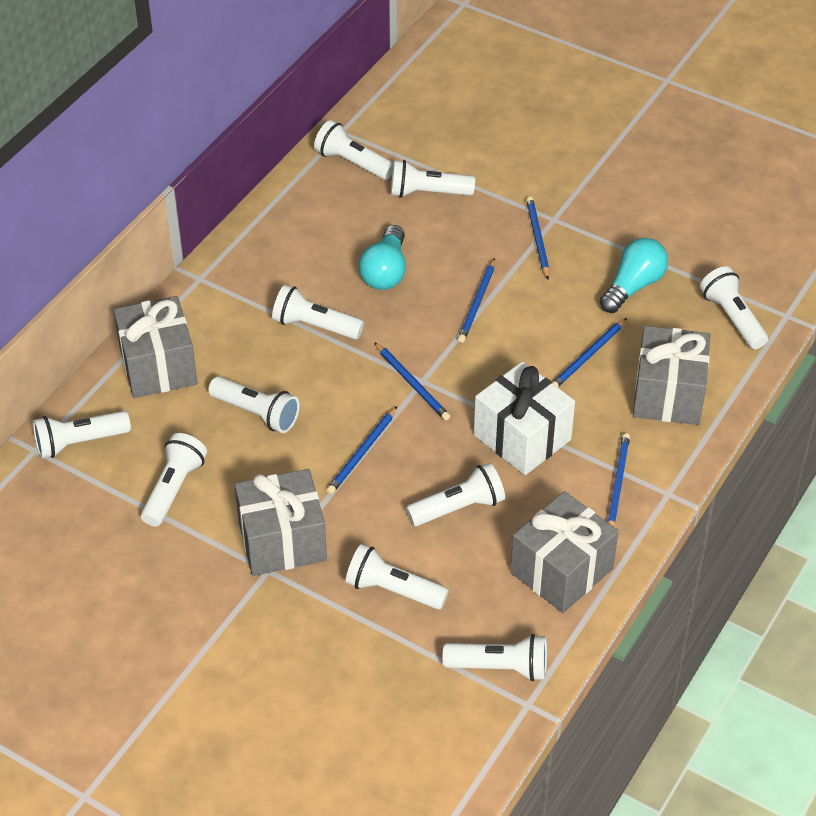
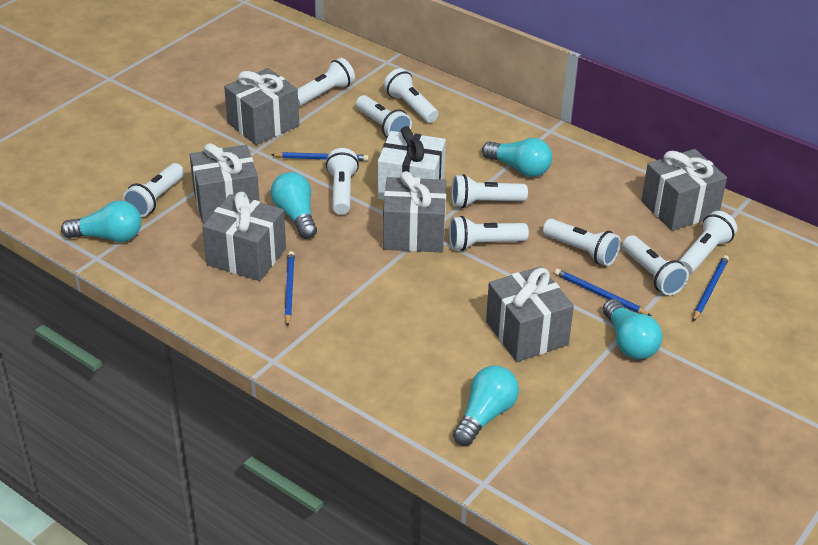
blue pencil: [327,406,397,494] [375,342,450,420] [458,258,495,343] [526,197,549,279] [552,318,627,387] [608,433,630,527] = 6 -> [271,152,369,161] [284,251,295,327] [554,269,652,316] [693,255,729,321] = 4
grey gift: [113,296,197,398] [235,469,327,576] [510,491,619,613] [633,326,710,425] = 4 -> [190,143,259,223] [202,192,286,281] [224,68,299,145] [383,171,446,252] [486,266,574,362] [641,149,727,231] = 6
turquoise light bulb: [359,225,406,290] [600,238,668,313] = 2 -> [61,200,141,242] [271,172,317,239] [453,365,519,446] [482,138,552,177] [603,299,663,359] = 5

